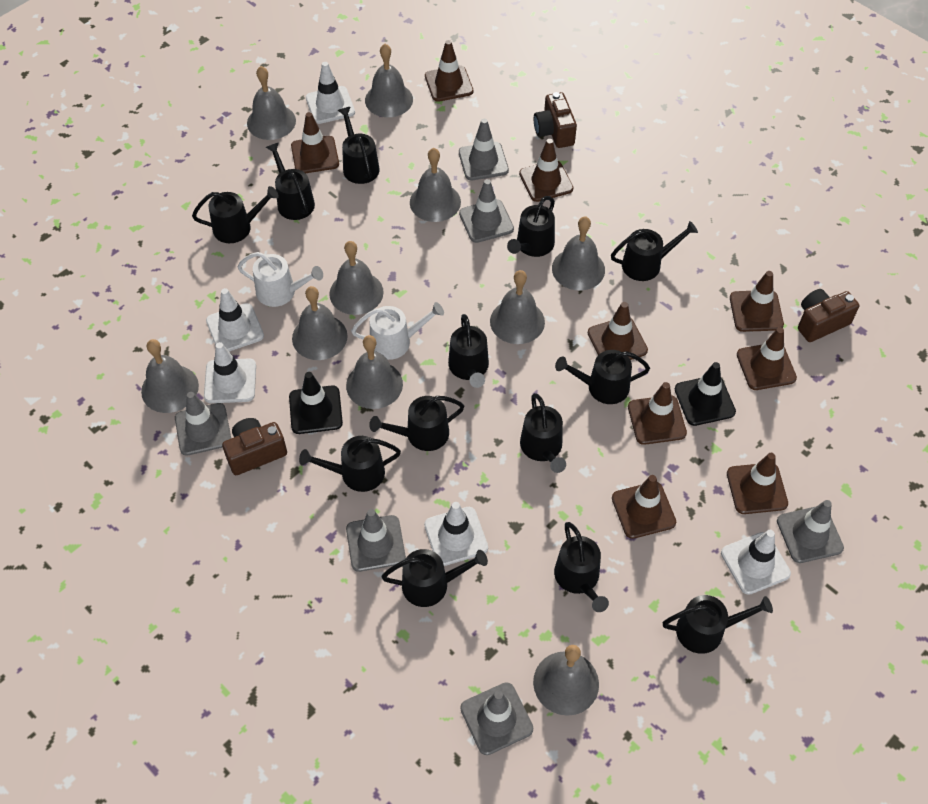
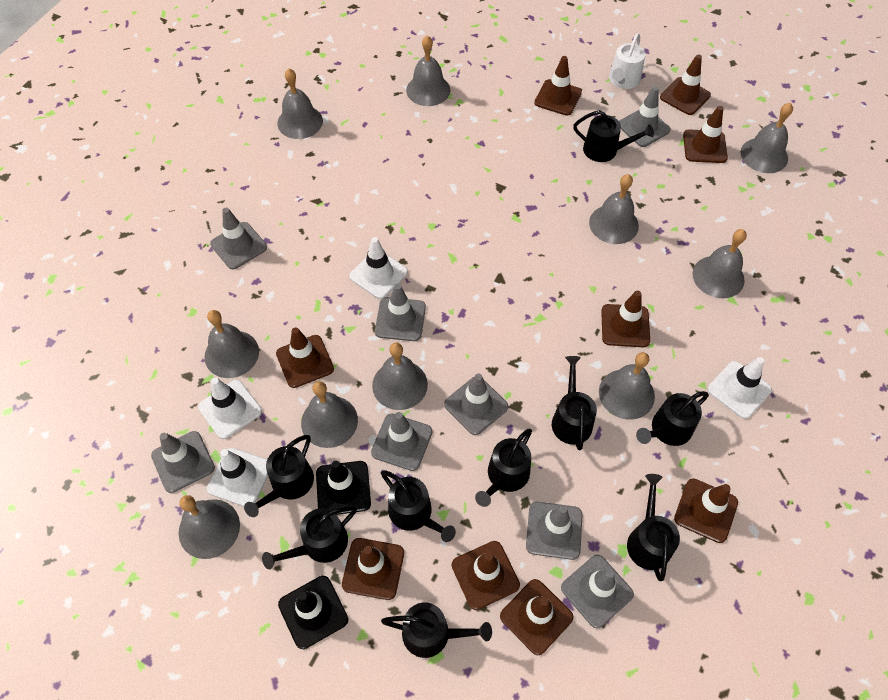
black watering can: [192,186,279,243] [266,142,315,220] [299,436,401,492] [338,107,380,184] [369,396,464,451] [381,549,488,607] [448,314,489,388] [507,196,555,257] [520,393,566,473] [554,522,609,612] [555,350,650,404] [611,221,698,281] [663,595,773,654] = 13 -> [244,435,314,517] [262,506,357,569] [381,470,456,542] [381,602,492,658] [475,429,532,507] [552,356,597,450] [573,110,654,162] [627,474,680,581] [636,391,709,446] = 9
brown camera: [222,418,287,475] [534,92,577,148] [798,289,859,342] = 3 -> none = 0
grey traffic cone: [175,392,231,455] [346,509,406,572] [459,119,509,180] [459,179,514,243] [460,682,533,755] [777,500,844,563] = 6 -> [151,431,215,493] [210,208,267,270] [371,412,432,471] [375,284,426,341] [444,373,508,435] [526,502,583,560] [561,555,634,628] [619,86,671,147] = 8
white traffic cone: [204,342,256,403] [206,288,264,352] [306,62,355,124] [424,502,488,566] [721,530,791,595] = 5 -> [198,378,262,439] [207,448,268,506] [349,237,408,299] [708,357,772,419] = 4
white watering can: [237,252,323,307] [351,302,444,360] = 2 -> [609,33,645,89] = 1

